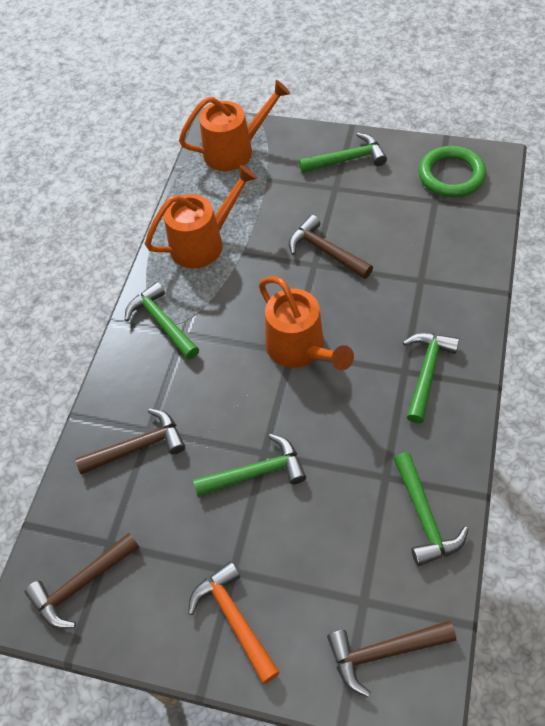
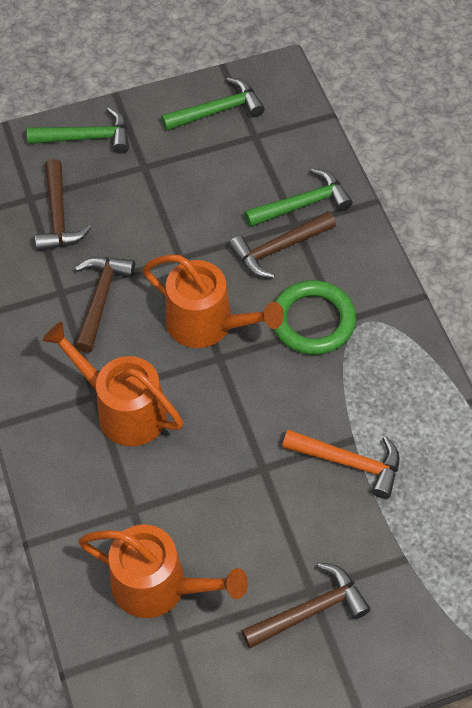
green hammer: [125,282,199,360] [193,434,306,497] [299,133,387,173] [394,452,468,566] [403,333,459,424] = 5 -> [27,108,129,154] [161,77,265,131] [244,168,353,227] = 3

